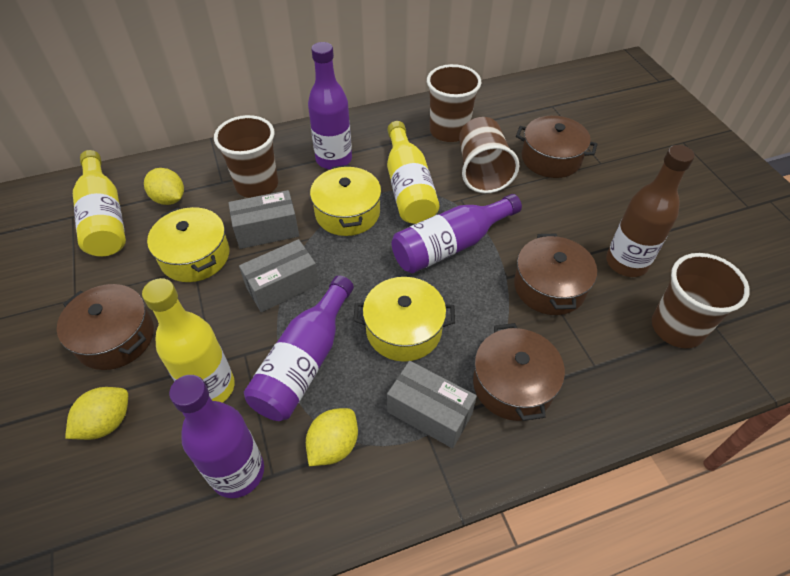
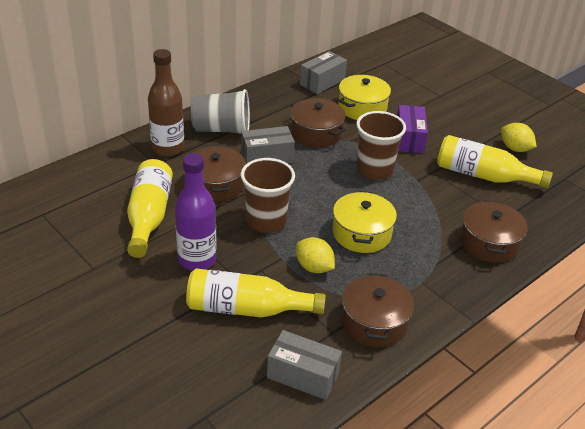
brown cup: [214,115,278,198] [427,64,481,142] [459,117,519,193] [652,253,750,348] = 4 -> [241,158,295,233] [356,111,406,180] = 2
grey cup: none = 0 -> [191,89,250,134] = 1
purple bottle: [169,375,264,498] [244,275,354,421] [308,42,352,170] [392,194,522,273] = 4 -> [175,153,217,271] = 1
purple box: none = 0 -> [397,105,428,153] = 1
yellow lemon: [65,387,128,440] [144,168,184,205] [306,408,358,466] = 3 -> [296,237,335,273] [501,123,537,152] = 2
yellow pot: [147,207,230,282] [310,165,381,236] [353,277,455,362] = 3 -> [333,191,397,253] [338,75,391,120] = 2

